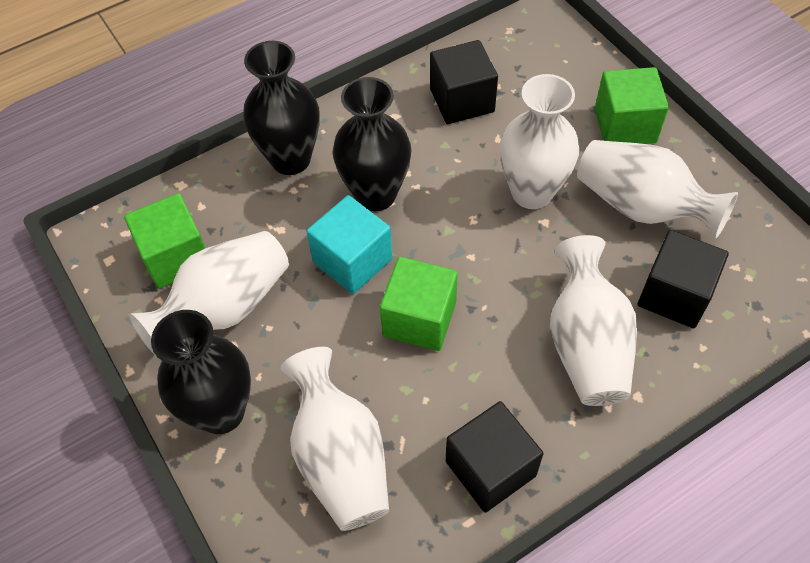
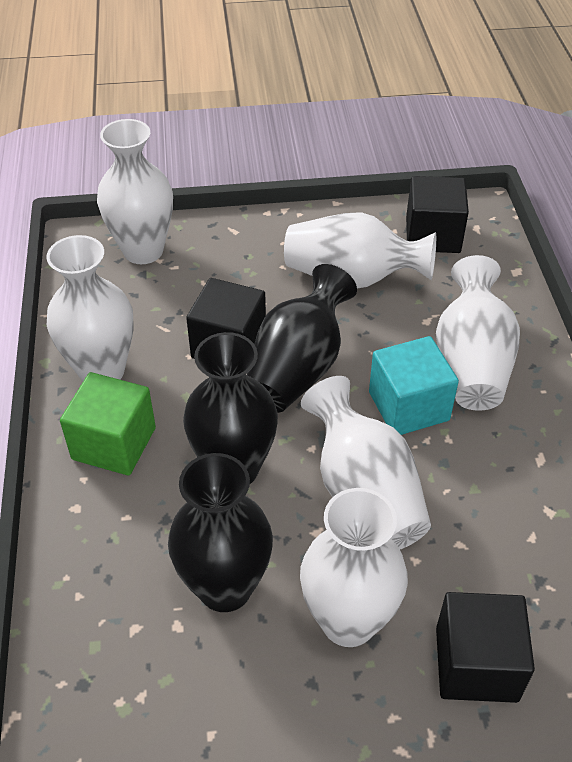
green cube: [124,193,205,289] [380,257,458,351] [595,67,669,144] = 3 -> [60,372,156,476] = 1
white vase: [129,231,289,356] [280,347,389,531] [500,74,579,209] [550,235,637,406] [577,140,738,238] = 5 -> [46,235,134,381] [97,119,173,264] [284,212,436,288] [300,488,408,647] [301,376,431,549] [436,255,520,411] = 6

